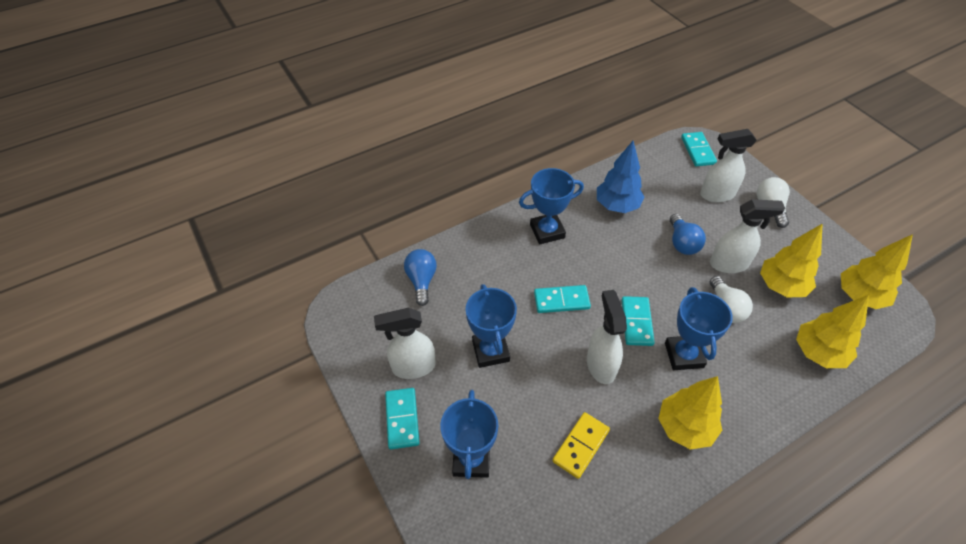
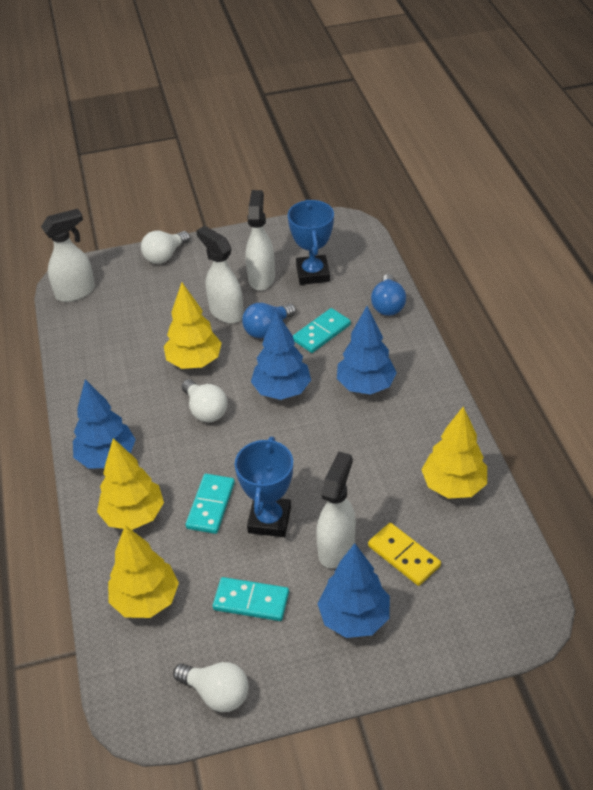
blue tree: [597,141,644,213] = 1 -> [73,379,136,469] [251,311,311,400] [317,543,390,638] [337,306,397,395] = 4
blue trophy: [440,390,498,479] [466,284,517,368] [519,168,584,244] [665,287,733,370] = 4 -> [235,437,293,537] [288,200,334,285] = 2
turquoise domino: [385,388,420,450] [534,285,591,313] [621,296,655,346] [681,132,717,167] = 4 -> [185,474,235,534] [213,577,289,621] [293,308,351,353] = 3
white light bulb: [710,276,753,323] [757,177,790,228] = 2 -> [141,231,190,264] [173,662,249,712] [182,379,228,422] = 3

